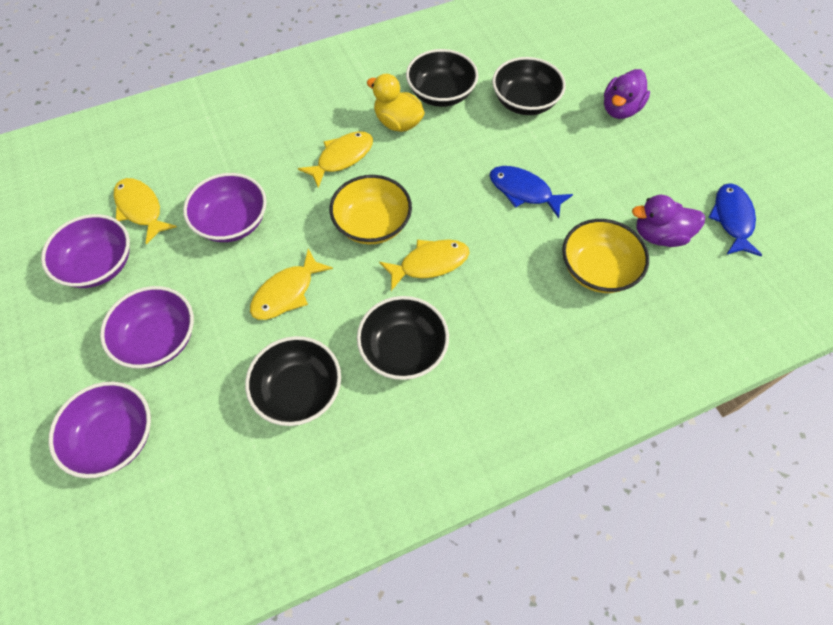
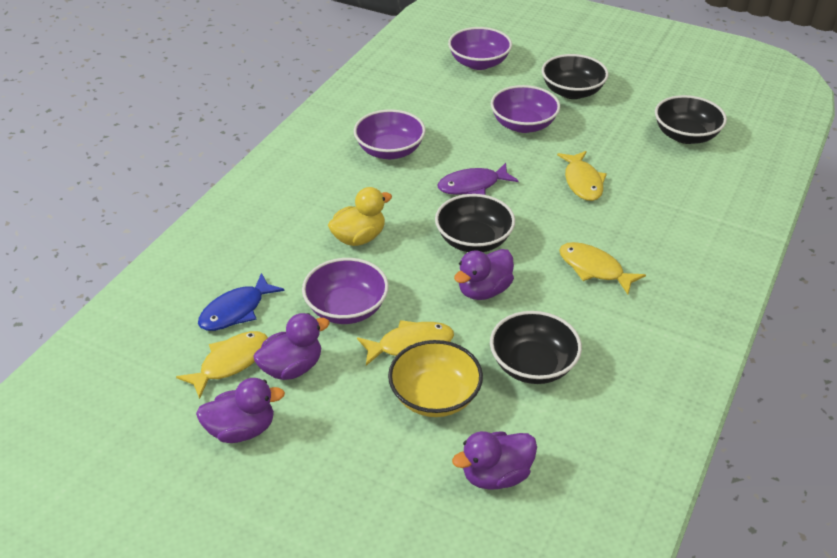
blue fish: [489,166,573,218] [708,183,762,256] = 2 -> [198,273,284,331] = 1
purple duck: [604,69,650,119] [632,195,705,247] = 2 -> [196,378,285,443] [253,313,330,380] [452,431,537,490] [454,249,514,300] = 4
purple fish: none = 0 -> [437,163,519,195] = 1
yellow bowl: [329,175,412,244] [562,219,649,293] = 2 -> [388,340,483,417] = 1

